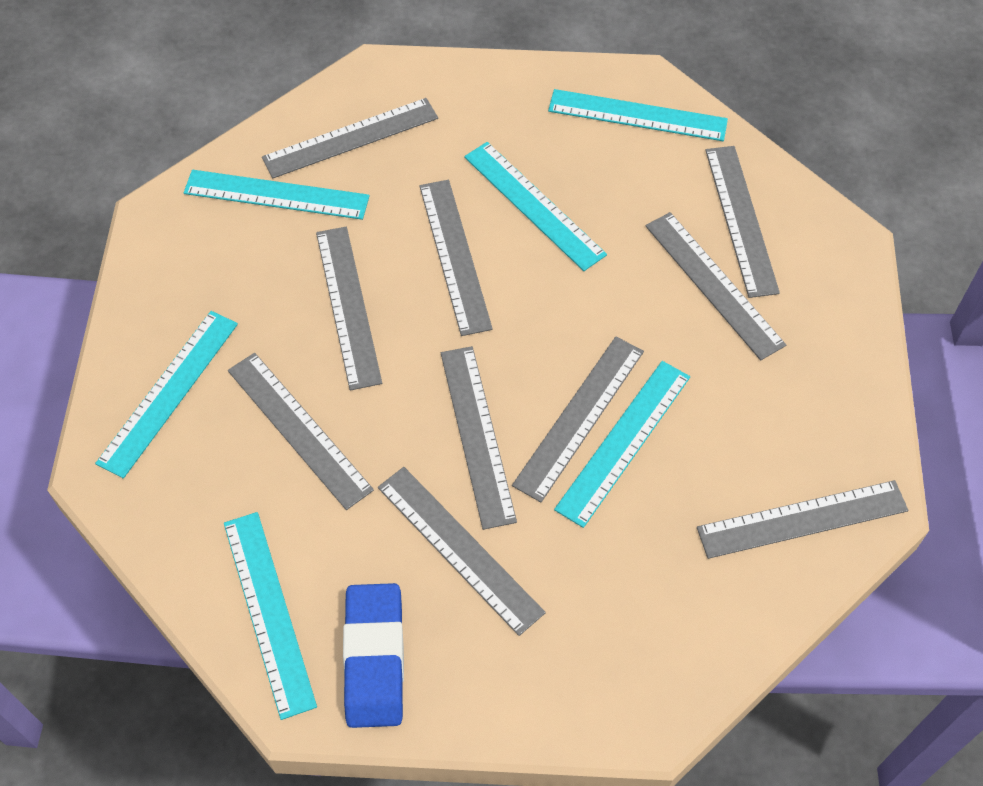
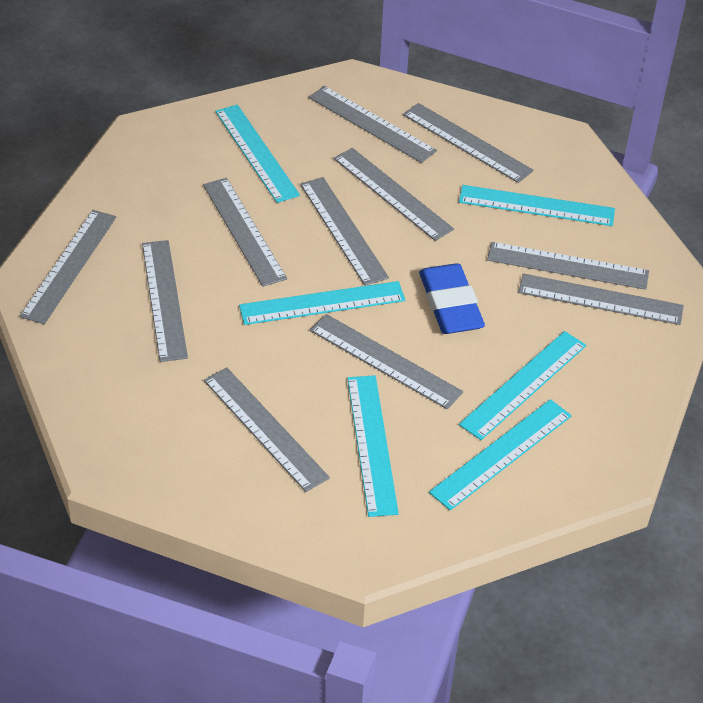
grey ruler: [228,353,374,510] [262,98,438,179] [316,227,382,390] [378,467,546,636] [419,180,493,336] [441,346,517,530] [512,337,644,502] [645,212,786,360] [697,480,908,559] [705,146,780,298] = 10 -> [20,210,116,324] [142,240,188,362] [203,178,287,287] [204,367,330,492] [300,177,389,286] [309,86,437,163] [310,314,463,409] [334,148,454,241] [403,103,534,183] [487,242,649,290] [518,274,684,325] = 11

